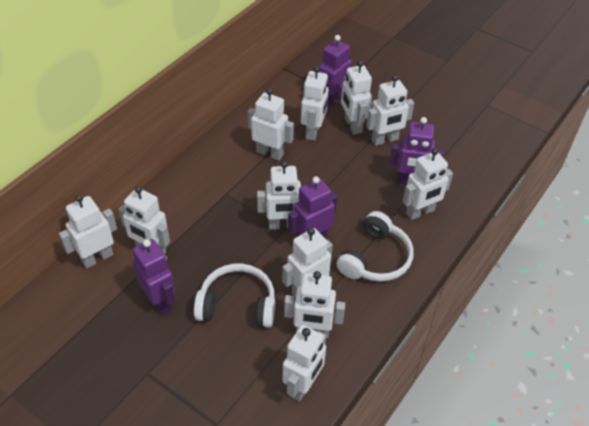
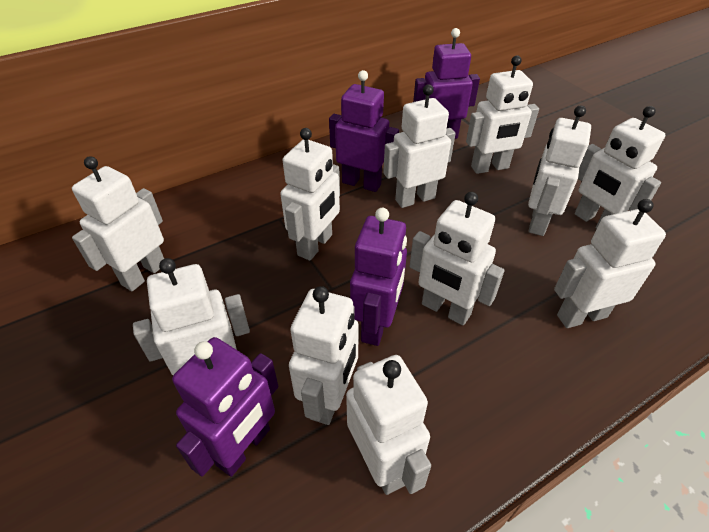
white headphones: [194,264,275,328] [337,211,414,282] = 2 -> none = 0

